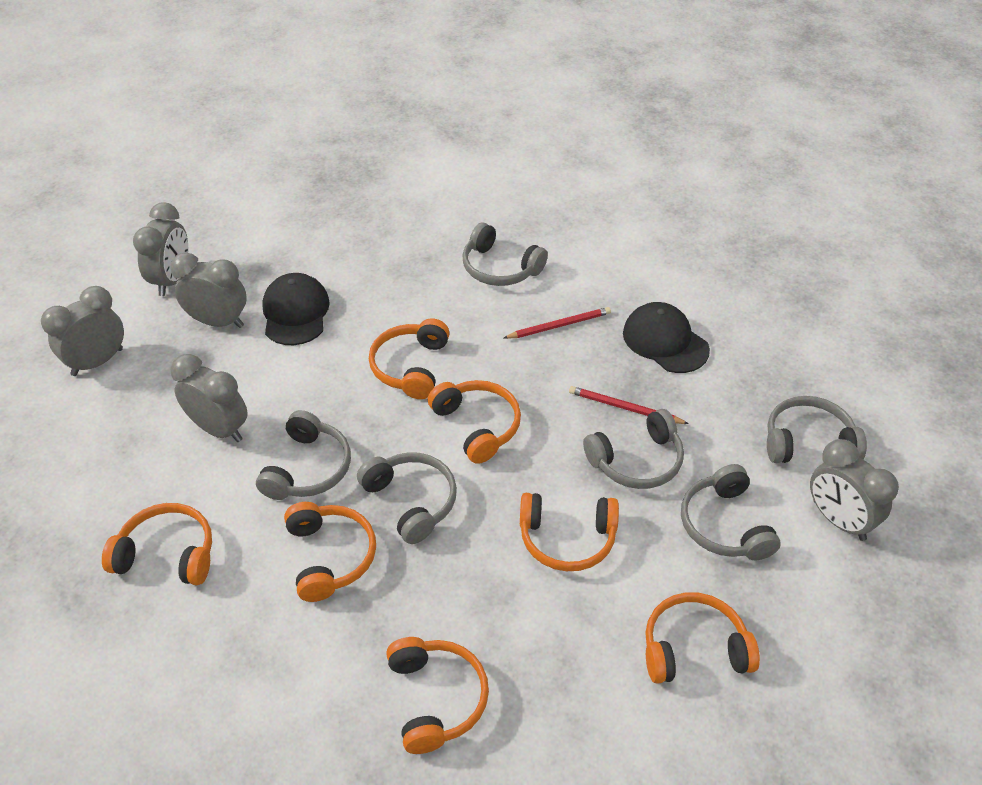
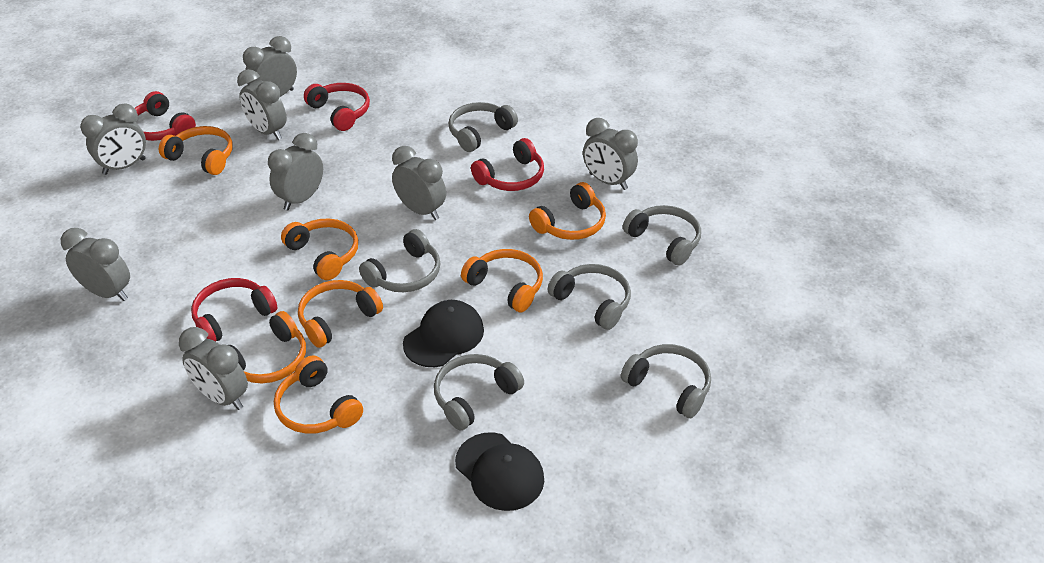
grey clock: [41,286,124,376] [133,202,189,296] [170,252,246,328] [171,354,248,442] [810,439,899,541] = 5 -> [61,228,130,301] [80,104,146,175] [179,327,248,410] [237,69,286,140] [243,36,297,97] [268,133,323,211] [392,146,446,220] [583,118,638,190] = 8
red headphones: none = 0 -> [135,91,196,141] [191,278,278,342] [304,83,370,131] [471,138,544,191] = 4
red pencil: [504,307,611,339] [569,386,689,424] = 2 -> none = 0

